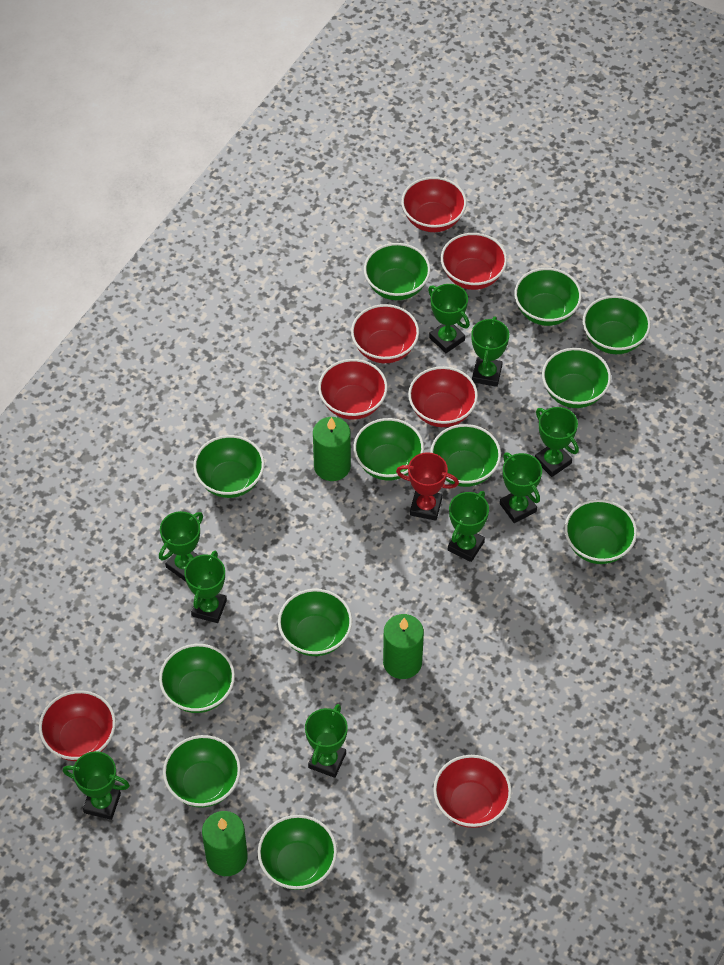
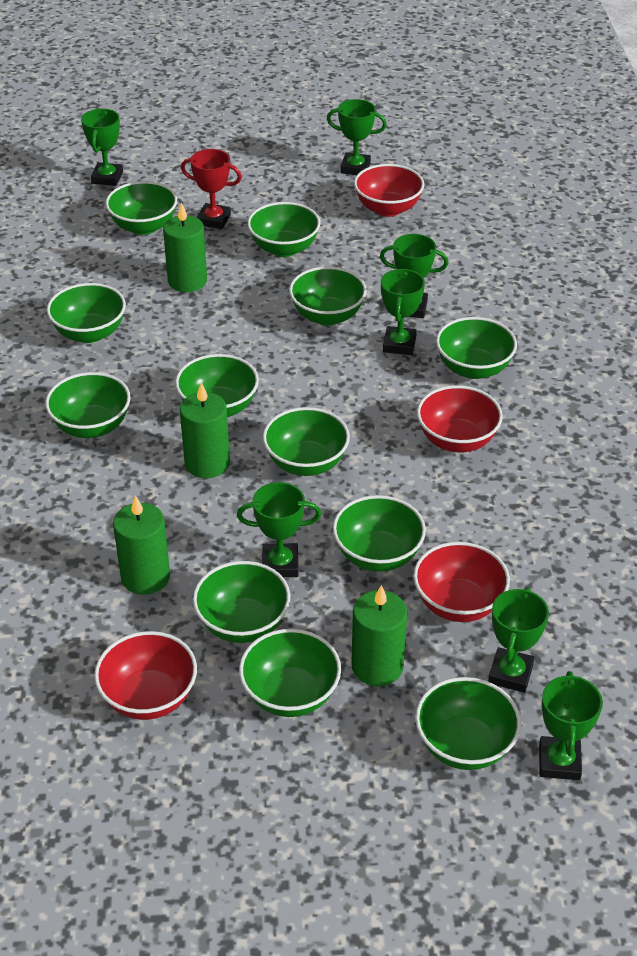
green candle: [202,811,248,876] [313,417,351,481] [383,614,424,679] = 3 -> [113,495,170,595] [163,202,207,292] [180,382,230,479] [351,585,407,686] = 4
green trophy: [63,751,130,820] [159,511,203,582] [184,551,227,623] [305,704,348,778] [428,284,470,353] [448,491,489,562] [471,316,509,387] [500,452,542,523] [535,407,579,477] = 9 -> [81,109,123,186] [237,482,321,577] [327,99,387,175] [380,234,449,318] [381,269,425,355] [488,587,549,693] [539,671,603,780] = 7
red bowl: [39,690,116,761] [318,359,387,420] [351,304,419,363] [401,177,467,232] [408,366,478,427] [433,755,512,828] [441,233,507,290] = 7 -> [94,631,197,720] [354,164,424,217] [413,542,510,622] [417,385,503,452] = 4

